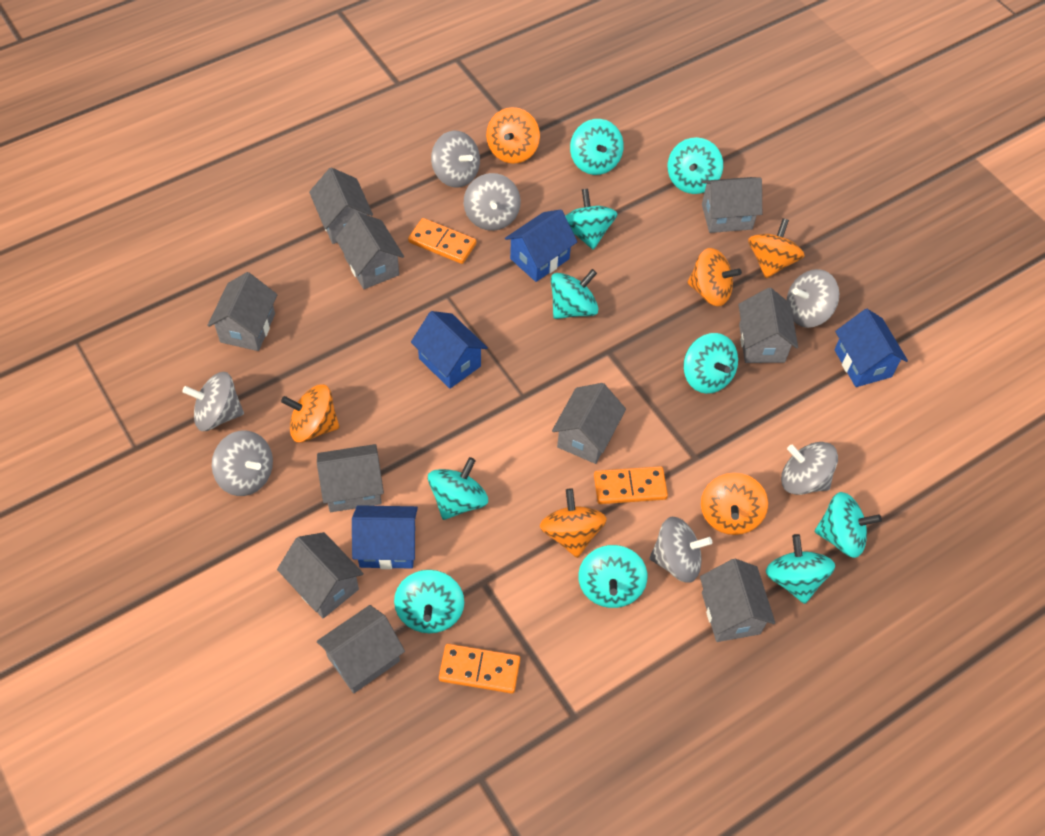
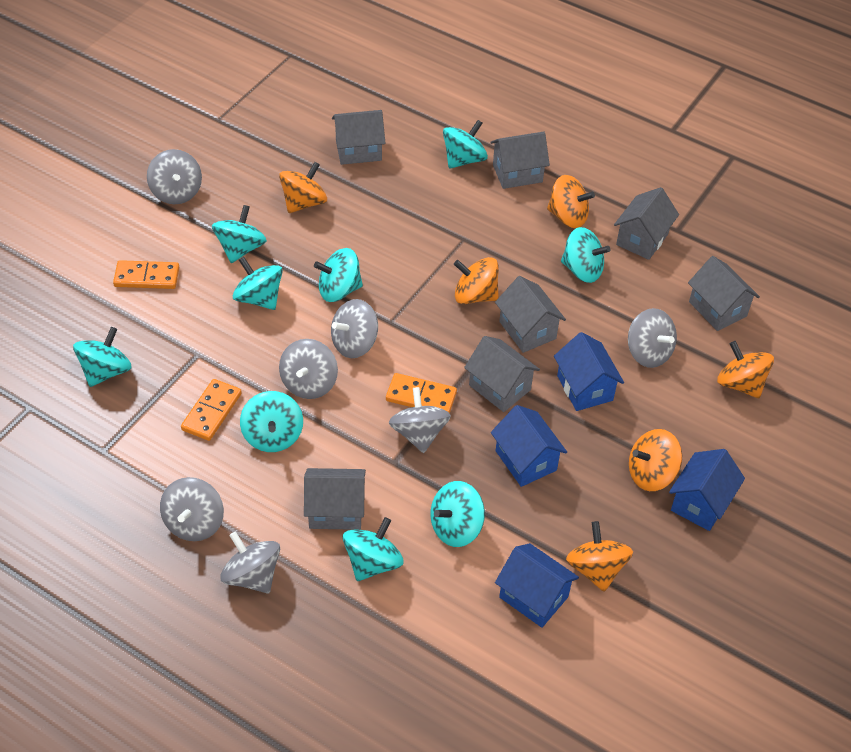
grey house: [207,272,277,351] [277,532,364,618] [309,168,373,244] [317,444,384,512] [317,605,405,693] [335,212,404,289] [552,383,626,464] [700,559,775,642] [702,177,762,233] [738,288,798,363] = 10 -> [304,468,366,530] [332,110,386,165] [464,336,540,412] [490,132,550,189] [495,276,566,353] [614,187,679,260] [688,256,760,331] = 7
turquoise spinning top: [394,570,464,633] [428,457,488,520] [551,269,599,319] [565,188,618,250] [570,119,624,175] [578,545,647,608] [667,137,723,194] [683,333,738,394] [766,534,835,604] [815,492,882,558] = 10 -> [73,327,131,387] [212,205,267,263] [233,257,283,310] [240,391,303,452] [314,248,363,302] [342,517,404,581] [430,481,485,547] [443,120,488,169] [561,227,610,283] = 9

